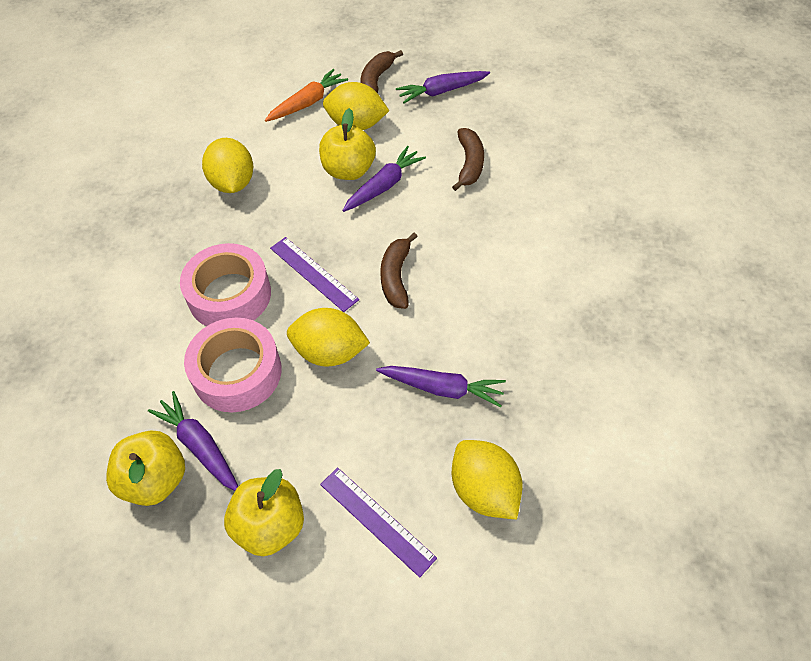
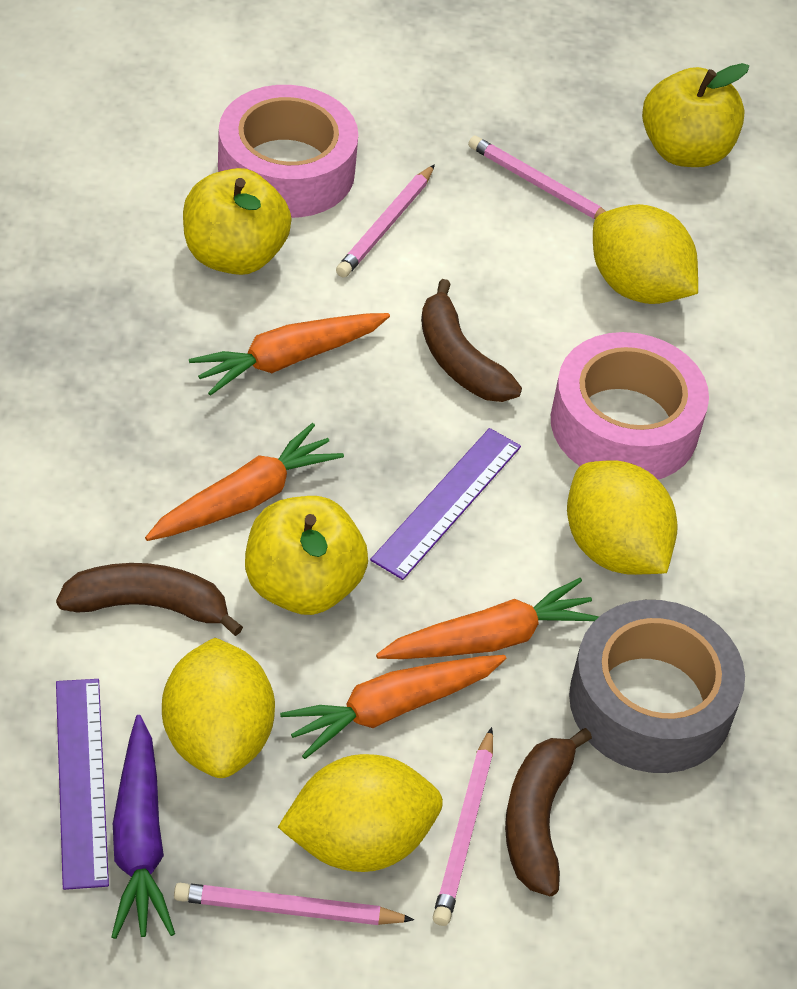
grey tape: none = 0 -> [569,600,745,773] = 1
orange carrot: [265,69,348,122] = 1 -> [145,423,344,541] [189,313,390,396] [280,655,506,759] [376,578,599,659] = 4
pink pencil: none = 0 -> [174,883,414,925] [336,164,435,278] [433,727,493,926] [468,135,606,219] = 4
purple carrot: [148,391,238,491] [342,146,426,212] [376,366,506,408] [396,71,490,103] = 4 -> [111,715,175,939] = 1

